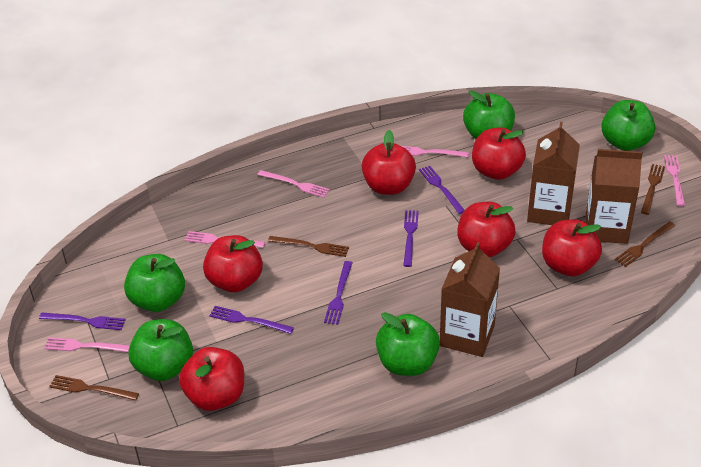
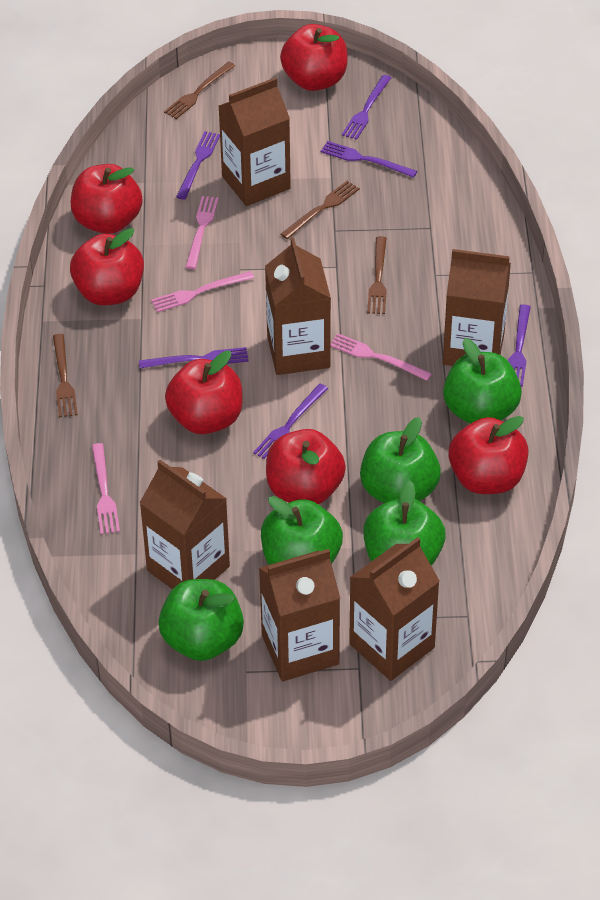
brown carton: [440,242,500,357] [527,122,580,225] [586,149,643,244] = 3 -> [140,460,230,589] [219,77,291,206] [259,549,340,682] [265,237,331,375] [349,537,440,681] [443,249,511,366] = 6
pink fork: [44,337,130,352] [185,231,265,248] [257,170,330,198] [402,146,469,157] [664,155,685,206] = 5 -> [92,443,120,534] [151,271,254,312] [186,196,219,269] [331,333,432,381] = 4
purple fork: [39,312,126,330] [209,306,294,334] [324,261,353,325] [403,210,419,267] [419,166,465,214] = 5 -> [139,347,249,369] [176,131,220,200] [253,384,328,460] [321,141,417,178] [342,75,391,140] [508,304,531,387] = 6

